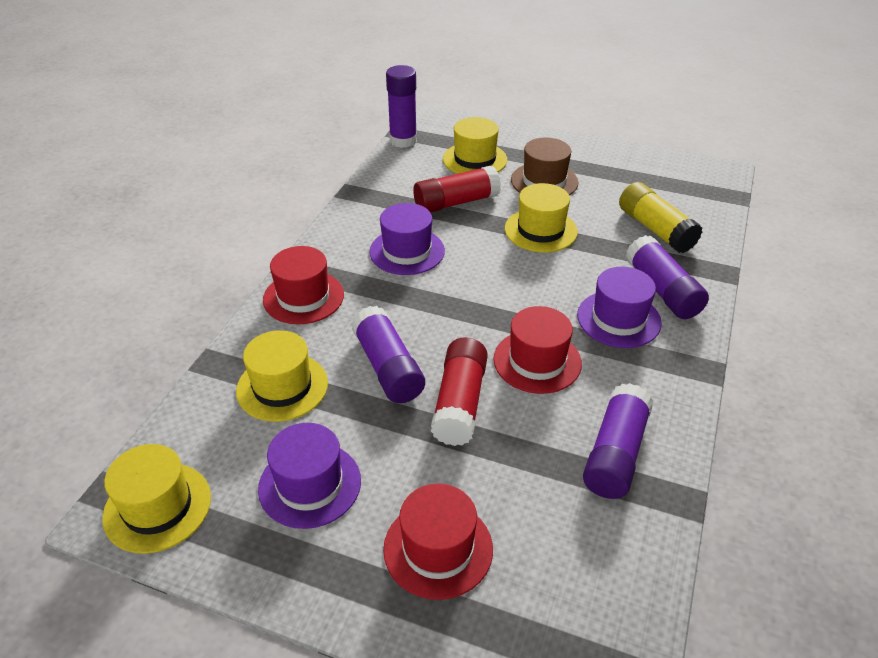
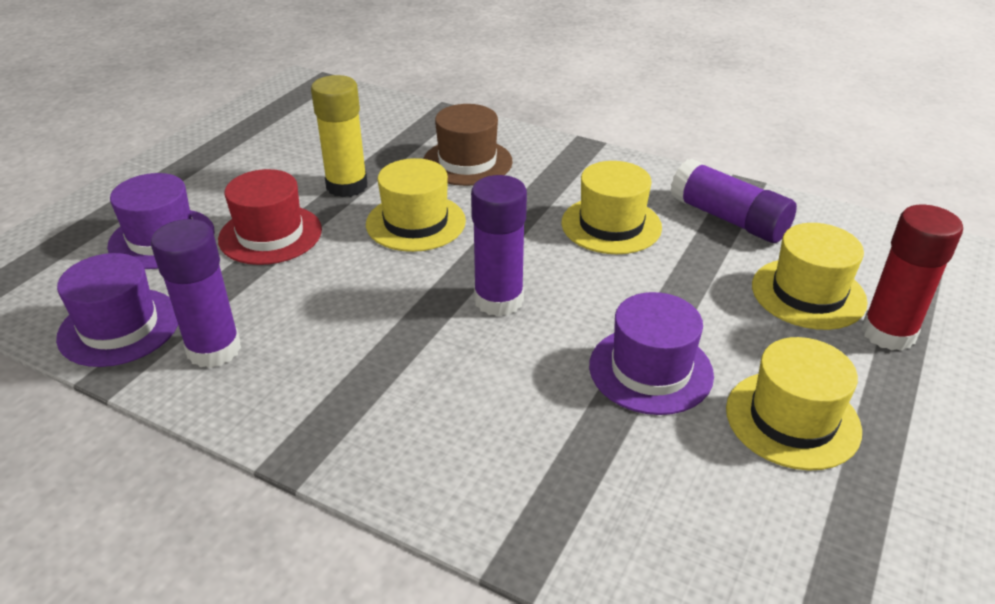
purple glue stick: [351,306,425,403] [386,65,417,148] [583,383,653,499] [625,235,709,319] = 4 -> [151,219,241,368] [471,175,527,316] [670,159,797,243] = 3
red glue stick: [413,166,501,213] [431,337,488,446] = 2 -> [861,205,963,351] = 1
red hat: [263,246,344,324] [383,483,493,600] [493,306,582,394] = 3 -> [218,169,322,265] = 1

